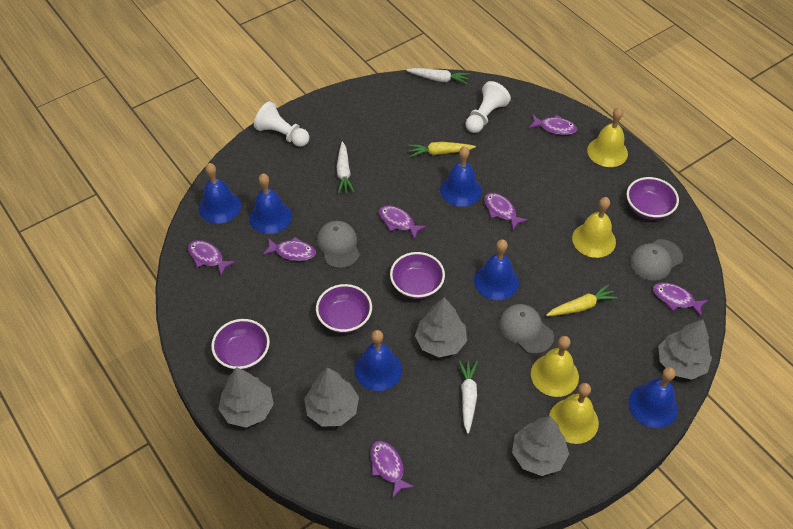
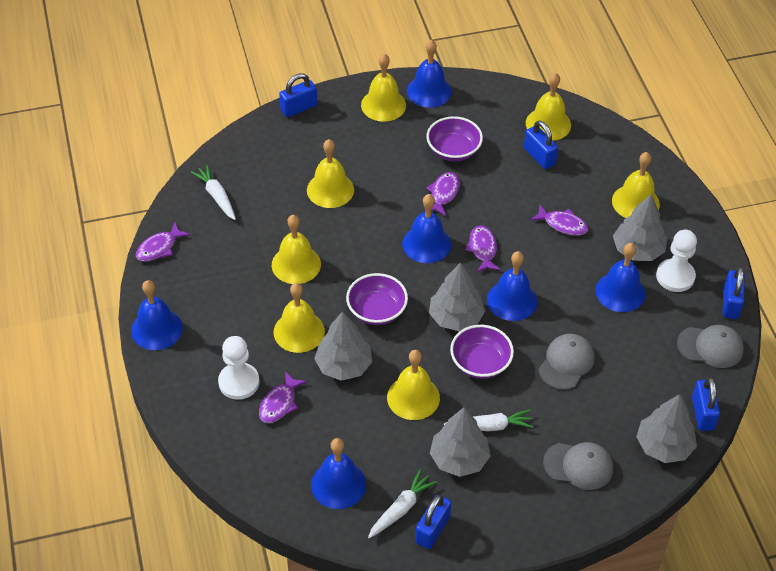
blue padlock: none = 0 -> [279,73,317,117] [415,495,451,549] [524,121,558,169] [692,377,720,431] [723,267,745,319] = 5
purple bowl: [211,319,270,370] [316,284,372,333] [390,252,445,299] [626,177,679,220] = 4 -> [346,273,408,325] [426,116,483,161] [450,325,514,379] = 3
purple fish: [188,240,236,276] [262,237,316,261] [370,441,415,498] [379,205,427,240] [484,193,528,230] [529,114,577,135] [653,283,708,317] = 7 -> [136,222,190,262] [259,371,307,423] [424,172,460,216] [465,225,501,272] [530,204,589,236] = 5
yellow bell: [531,336,579,397] [549,383,599,444] [572,197,616,258] [587,107,628,167] = 4 -> [272,215,321,284] [274,283,325,353] [307,139,354,208] [361,54,406,122] [387,350,440,420] [526,73,571,141] [612,152,660,218] = 7
yellow carrot: [408,142,476,157] [546,284,618,316] = 2 -> none = 0

